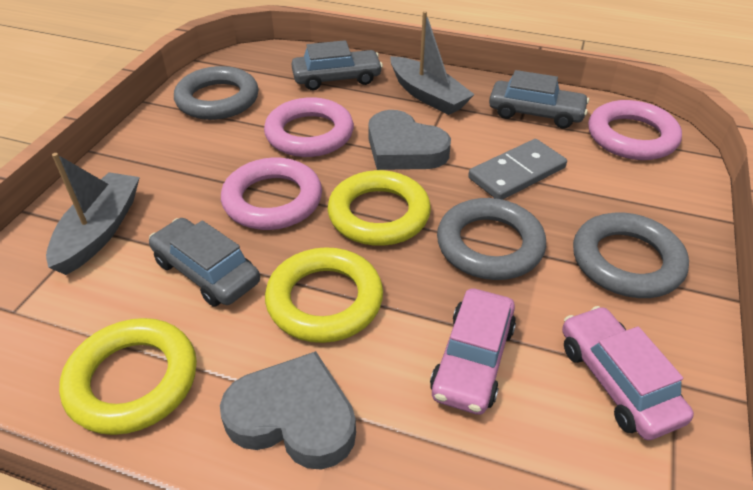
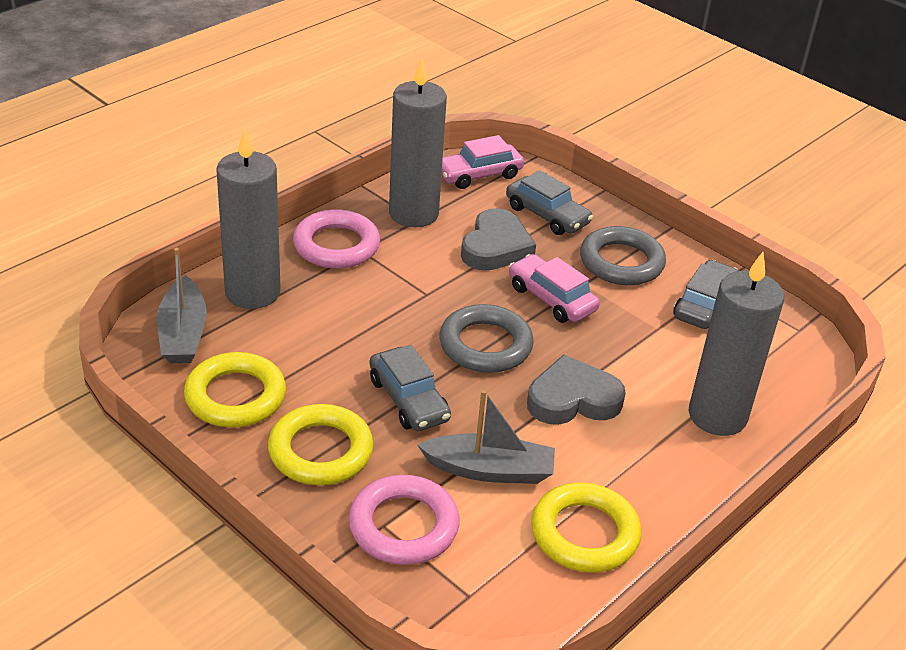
grey candle: none = 0 -> [216,128,281,309] [389,58,447,227] [689,252,784,436] = 3
grey domino: [468,139,567,200] = 1 -> none = 0
grey ring: [174,66,259,120] [437,198,546,280] [573,213,689,298] = 3 -> [440,304,534,373] [580,226,666,285] = 2
pink ring: [221,157,322,230] [264,97,354,157] [588,100,682,160] = 3 -> [293,209,380,268] [349,475,460,565] = 2

